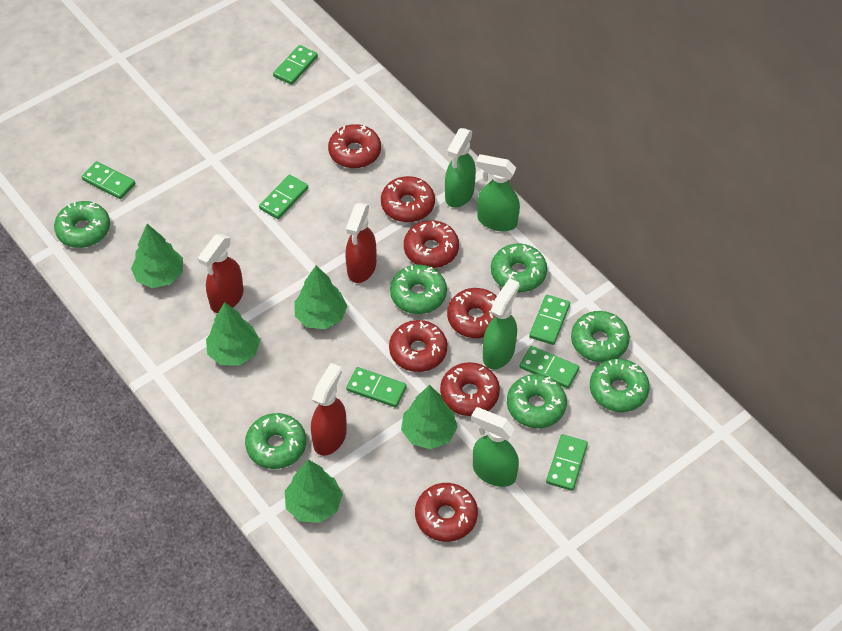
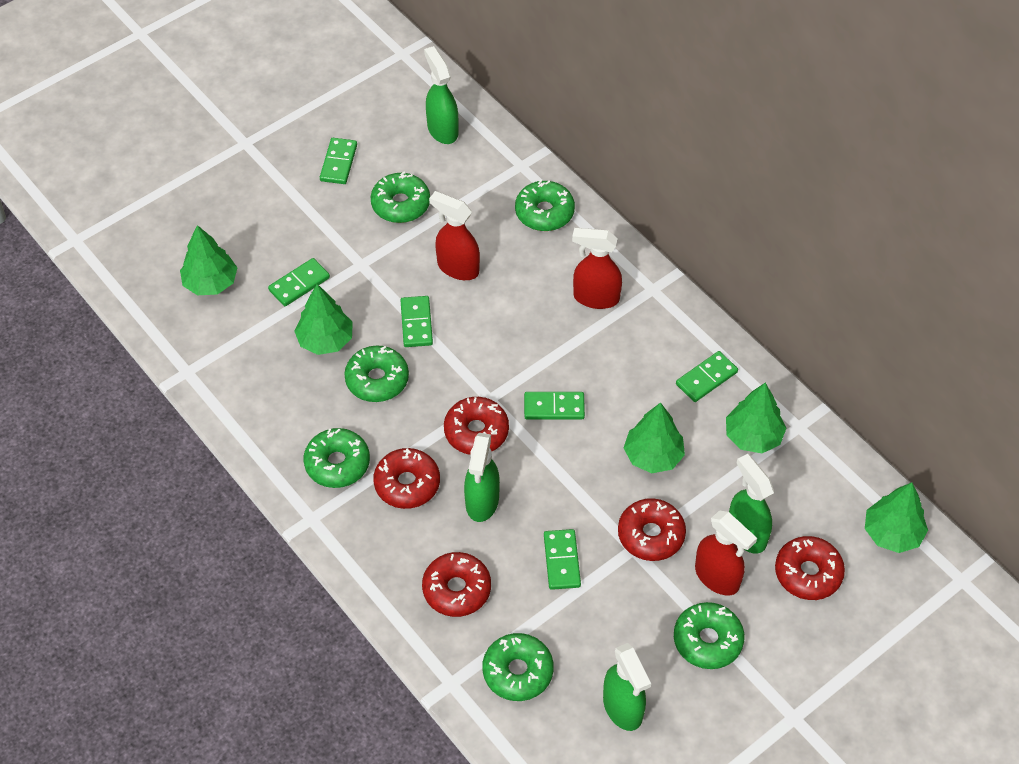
green domino: [82,161,135,199] [259,175,308,219] [273,45,318,85] [346,367,407,407] [520,346,579,388] [529,295,570,345] [546,434,588,491] = 7 -> [268,258,330,306] [320,138,357,184] [400,296,433,347] [524,392,585,420] [544,529,581,590] [676,351,738,402] = 6
green donut: [54,201,110,248] [245,413,306,469] [390,265,447,314] [491,244,547,292] [507,374,567,428] [571,311,630,362] [590,359,650,412] = 7 -> [304,428,370,488] [344,345,409,402] [370,172,430,223] [482,633,554,701] [515,180,575,231] [674,602,745,669] = 6
red donut: [328,124,381,168] [381,176,435,222] [389,320,447,372] [404,220,459,268] [415,483,478,542] [440,362,500,416] [447,288,497,338] = 7 -> [374,448,440,509] [422,552,491,617] [444,397,509,454] [618,498,686,561] [775,536,845,600] = 5

